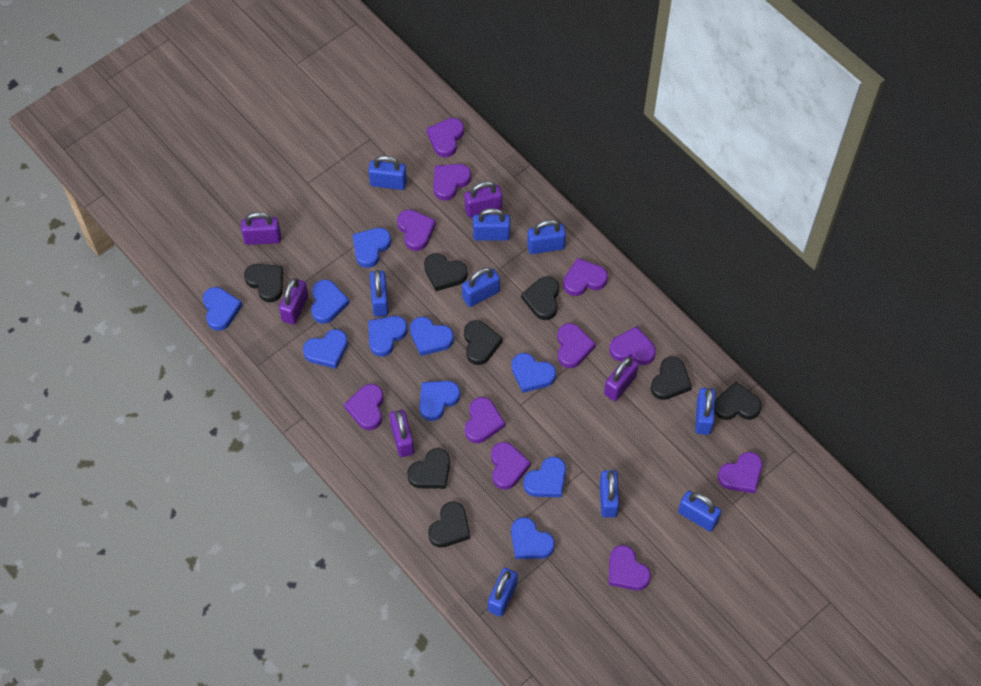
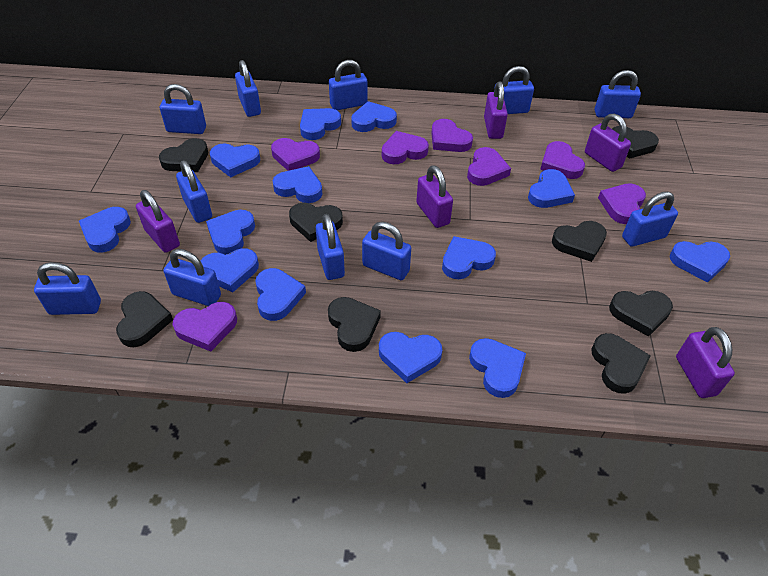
blue heart: [203,287,243,331] [303,329,348,369] [311,279,350,324] [353,228,391,268] [368,316,408,357] [410,317,454,356] [420,381,460,421] [511,517,555,559] [512,353,556,393] [523,457,566,498] = 10 -> [79,207,131,253] [201,248,259,292] [206,210,255,255] [210,143,260,177] [255,268,306,321] [272,166,322,203] [300,108,341,140] [351,101,397,132] [379,332,442,383] [442,236,496,279] [469,338,526,398] [528,169,575,208] [670,241,730,283] = 13
blue padlock: [368,155,407,190] [370,270,389,317] [462,267,500,307] [473,208,510,241] [488,568,518,617] [527,220,566,254] [600,470,619,518] [678,491,722,532] [695,388,716,435] = 9 -> [34,262,101,315] [160,84,206,134] [163,249,221,306] [176,160,212,223] [235,60,261,117] [316,214,345,280] [329,60,368,110] [362,222,411,280] [494,66,534,114] [595,70,641,118] [622,192,678,247] = 11
purple heart: [344,384,384,430] [397,210,436,251] [427,118,464,158] [433,164,471,201] [465,397,505,443] [491,442,531,490] [557,323,596,368] [563,258,608,296] [609,326,656,365] [609,545,651,590] [718,452,763,493] = 11 -> [173,302,237,352] [271,138,320,171] [382,131,429,164] [431,119,473,152] [467,147,511,186] [540,141,585,179] [598,183,646,224] = 7

